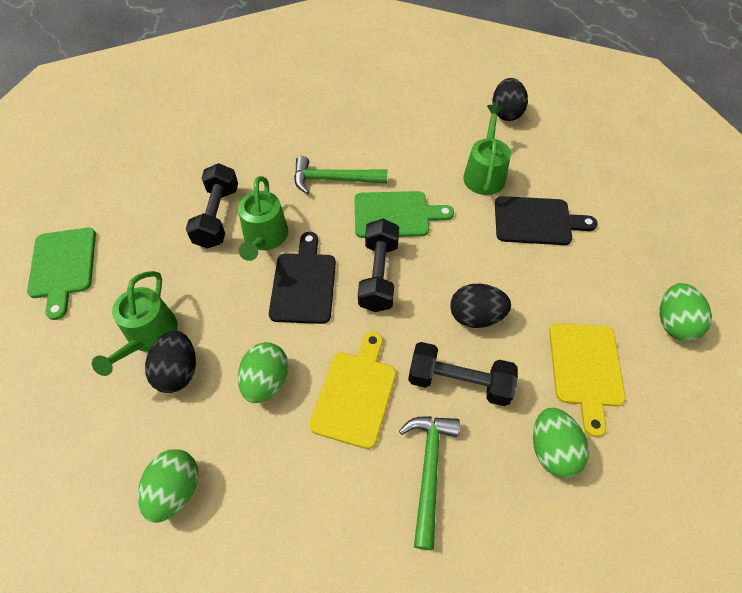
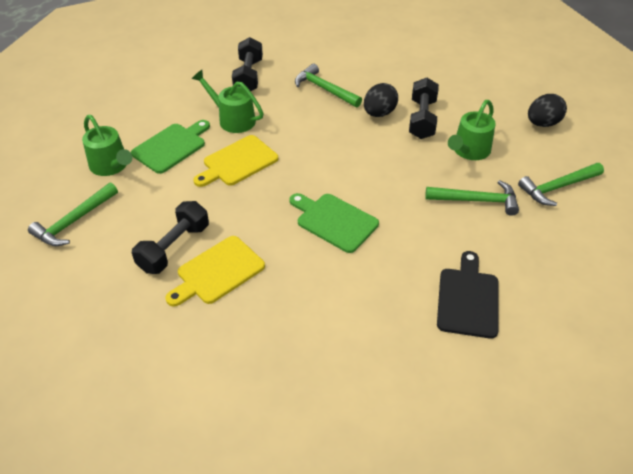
black cutting board: [269,232,336,324] [495,196,598,245] = 2 -> [437,251,499,339] = 1
black egg: [145,331,196,393] [450,284,511,328] [492,78,528,121] = 3 -> [364,83,398,117] [528,94,567,127] = 2
green egg: [138,449,199,523] [238,342,289,403] [533,407,589,478] [660,283,712,341] = 4 -> none = 0
green hammer: [294,156,387,194] [399,416,460,550] = 2 -> [28,182,118,246] [295,64,362,107] [425,180,519,216] [518,163,604,206] = 4

